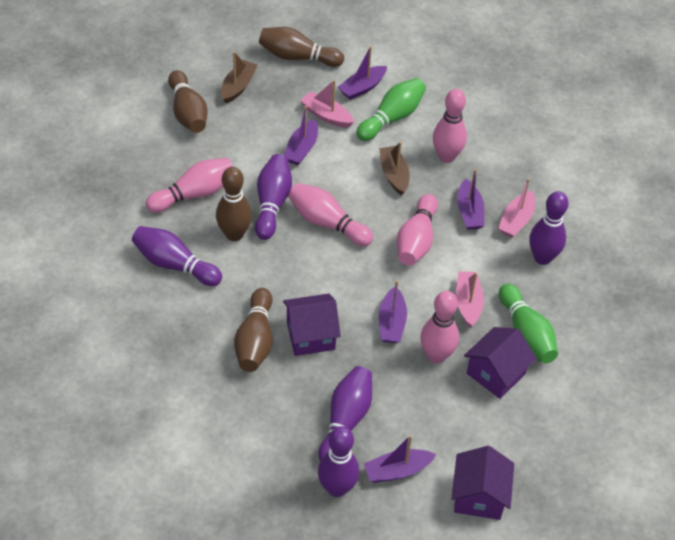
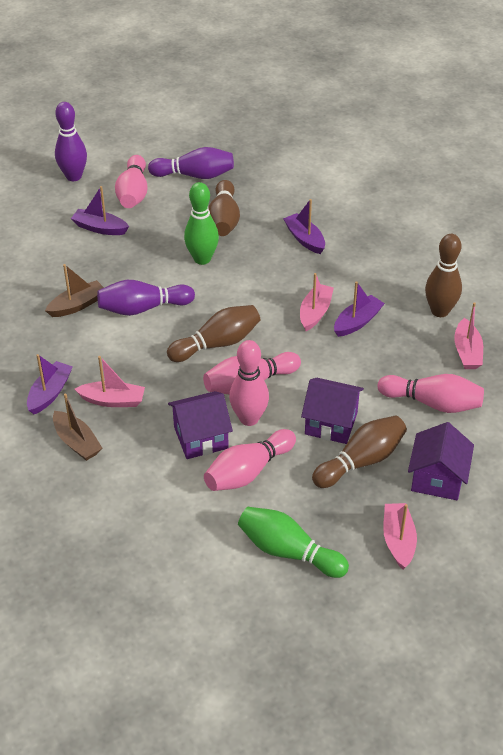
pink boat: [301,80,354,128] [456,272,484,327] [498,178,535,238] = 3 -> [75,356,145,407] [300,273,334,331] [383,503,417,569] [454,302,483,369] = 4
purple boat: [284,106,318,165] [338,46,387,100] [364,435,436,483] [379,280,407,343] [457,169,484,230] = 5 -> [27,354,73,414] [71,186,129,235] [283,199,325,254] [334,281,385,337] = 4
purple bowling pin: [132,226,222,286] [255,154,292,240] [318,366,372,461] [318,426,359,497] [529,191,569,265] = 5 -> [55,102,87,181] [97,280,195,316] [148,147,234,179] = 3

